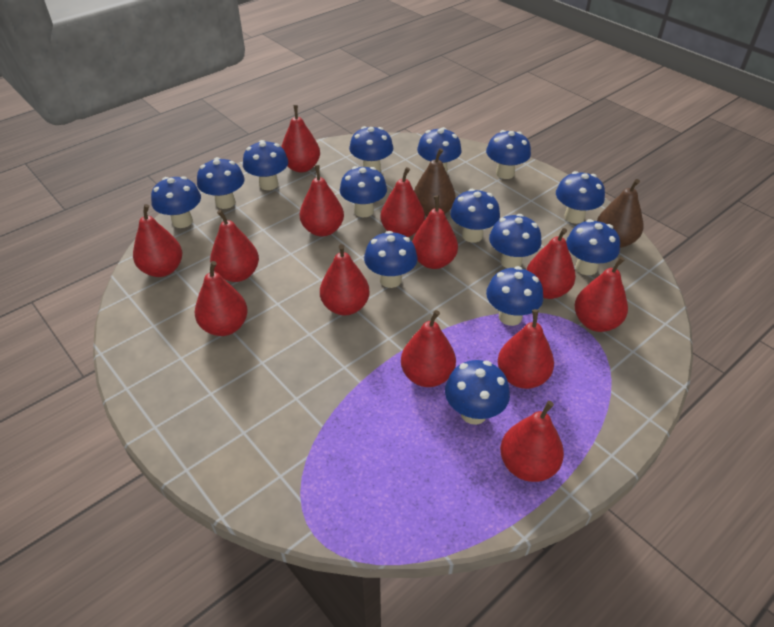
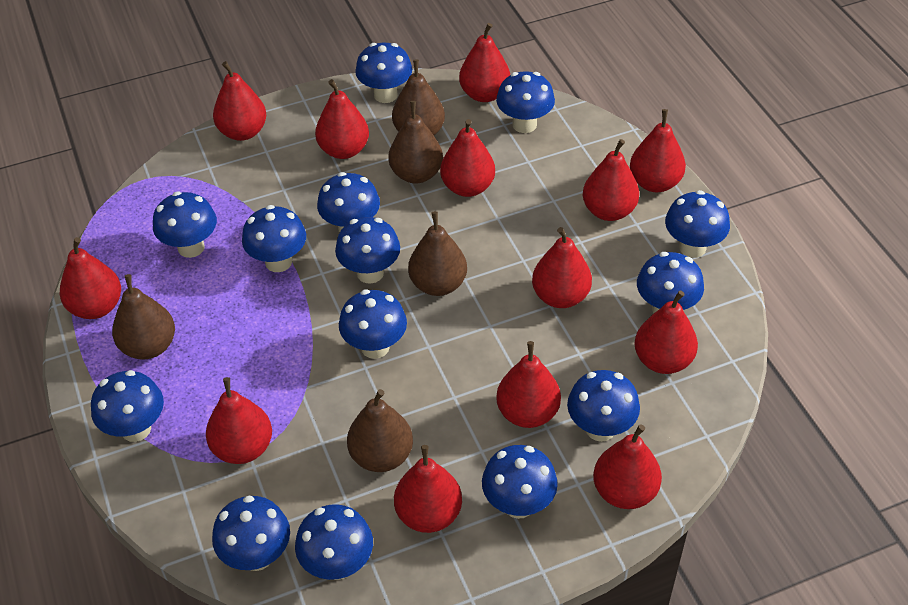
brown pear: [414,148,456,216] [597,179,644,248] = 2 -> [112,274,175,360] [347,389,413,472] [388,101,443,184] [392,59,445,135] [408,211,467,296] = 5

